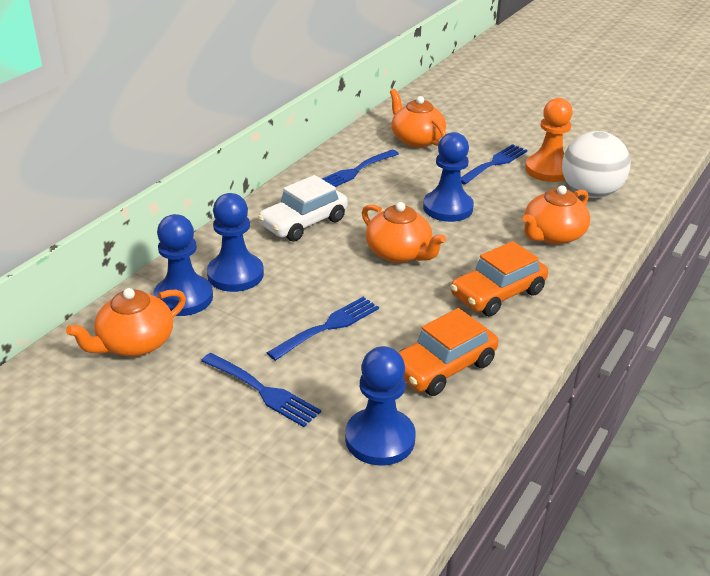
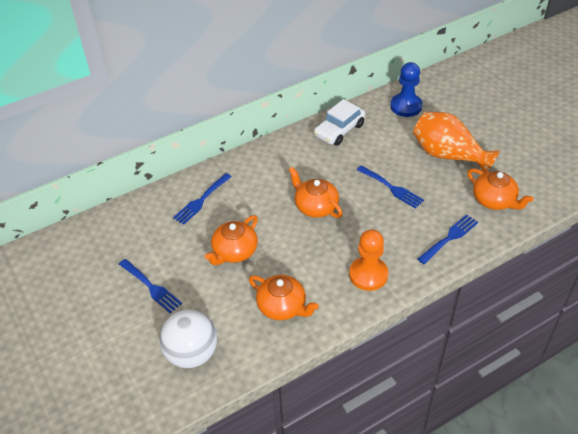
blue pawn: [153,214,213,316] [207,193,264,292] [345,346,416,466] [423,132,474,222] = 4 -> [390,62,423,117] = 1
orange car: [398,308,498,396] [450,241,548,317] = 2 -> none = 0
orange vase: none = 0 -> [413,112,500,174] = 1

